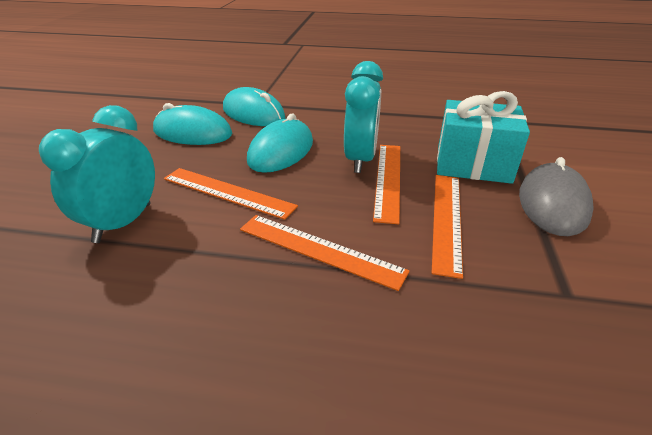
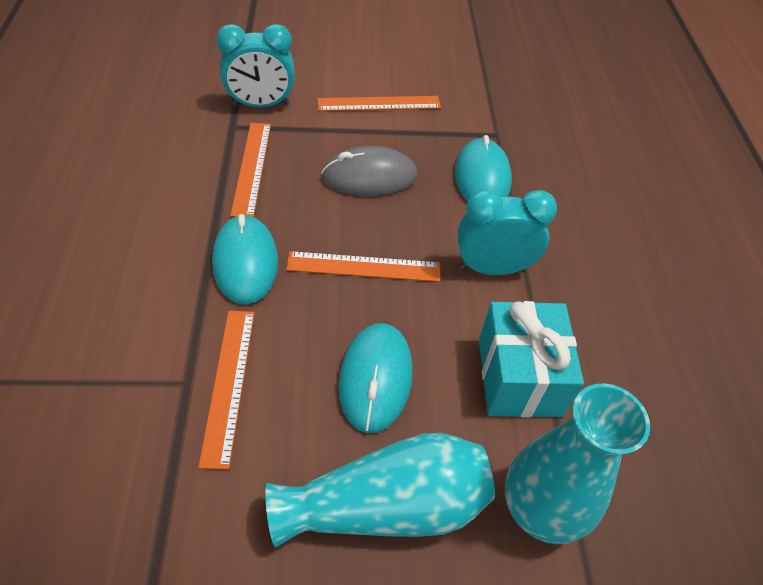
turquoise vase: none = 0 -> [265,433,495,547] [505,383,650,544] = 2

